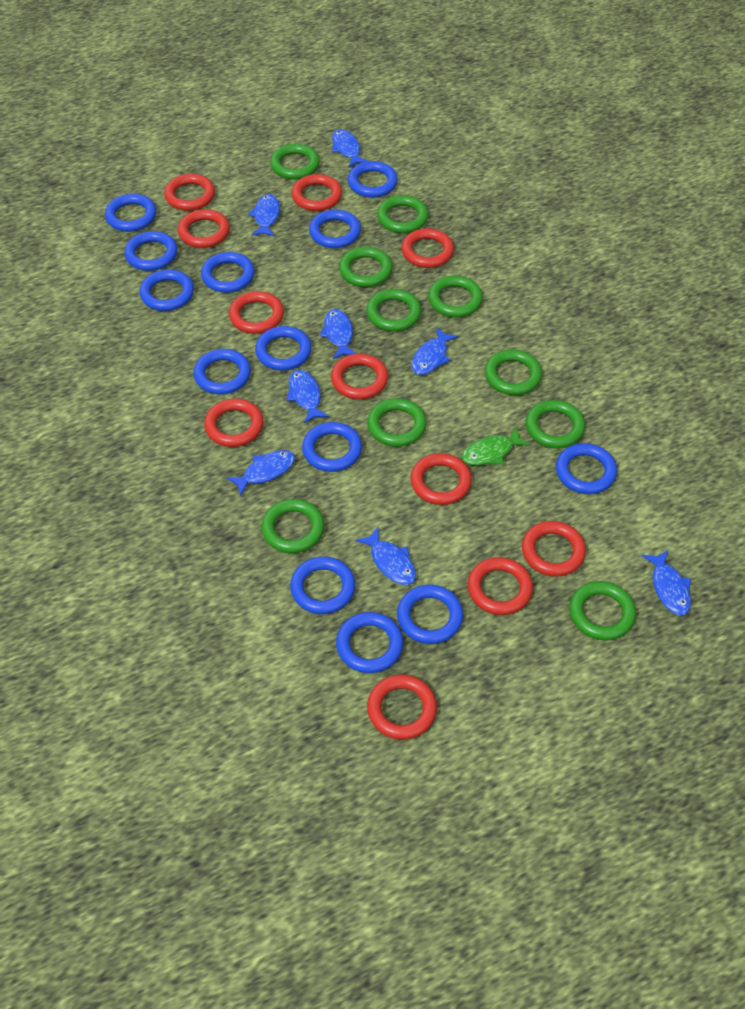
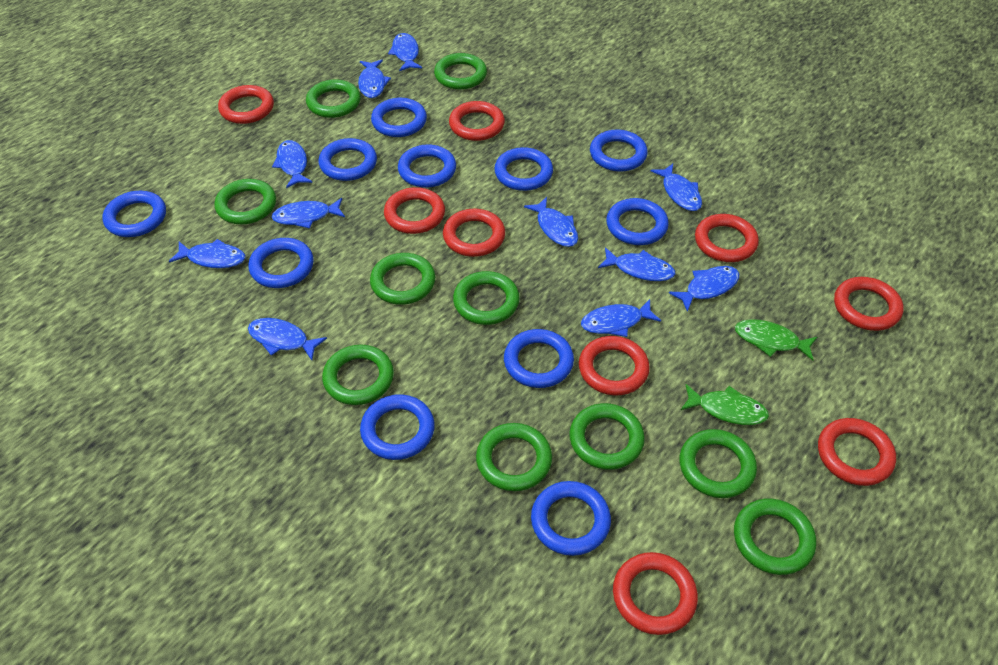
blue fish: [226,450,295,497] [248,194,280,237] [286,370,329,423] [320,309,357,359] [332,129,368,167] [356,527,416,585] [412,327,458,375] [642,549,691,615] = 8 -> [169,239,246,268] [248,318,327,360] [271,198,345,228] [272,140,312,188] [358,60,391,98] [388,33,422,71] [524,197,578,247] [581,299,661,337] [598,247,676,281] [650,164,702,211] [669,266,739,312] = 11
blue ring: [105,194,157,232] [124,231,178,271] [140,269,194,311] [193,349,251,395] [201,252,255,293] [255,326,312,371] [290,556,356,614] [302,422,362,472] [309,209,361,248] [336,612,403,673] [348,161,398,198] [397,584,463,644] [556,443,617,494] = 13 -> [102,191,166,237] [248,238,314,288] [319,138,377,181] [360,394,435,460] [371,98,427,137] [398,144,456,188] [494,147,553,191] [504,329,574,388] [531,481,611,556] [590,129,648,172] [606,198,669,245] = 11
green fish: [461,427,530,465] = 1 -> [681,384,769,425] [735,319,817,361] = 2
red ring: [164,174,215,211] [178,209,230,248] [204,398,264,447] [229,291,284,334] [292,174,342,211] [331,353,388,400] [367,674,437,740] [401,228,454,268] [410,453,472,505] [467,557,533,615] [522,521,586,577] = 11 -> [218,85,274,124] [384,187,445,234] [443,209,505,257] [449,101,505,141] [579,336,650,395] [613,552,698,635] [695,214,759,262] [818,418,896,486] [834,277,904,331] = 9

